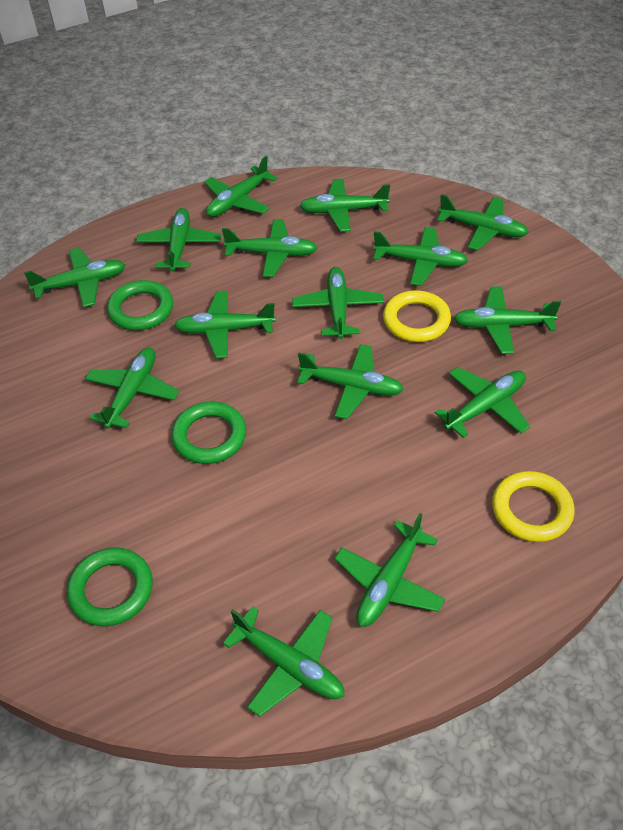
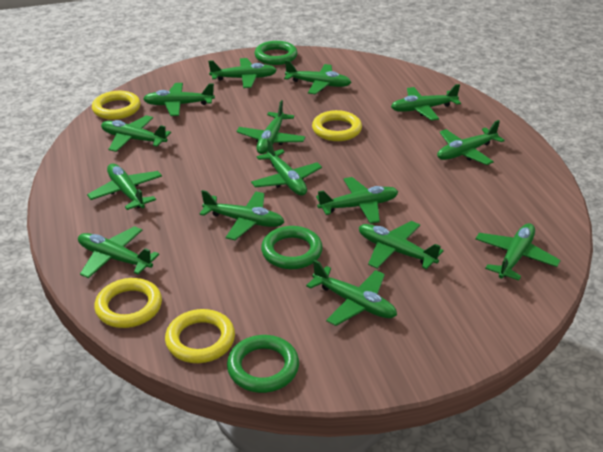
yellow ring: [383,290,451,342] [492,471,575,542] = 2 -> [92,91,140,120] [94,278,162,328] [165,309,235,363] [312,110,362,141] = 4

